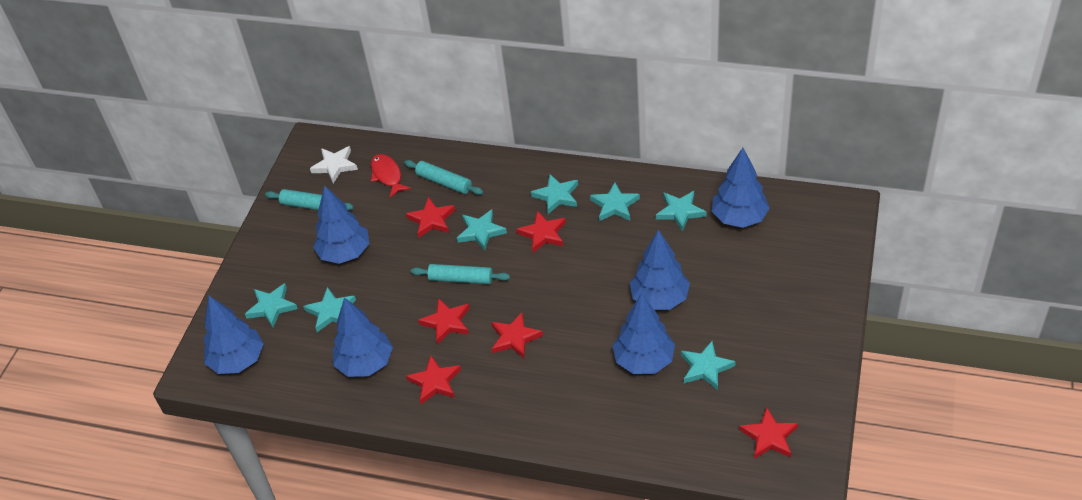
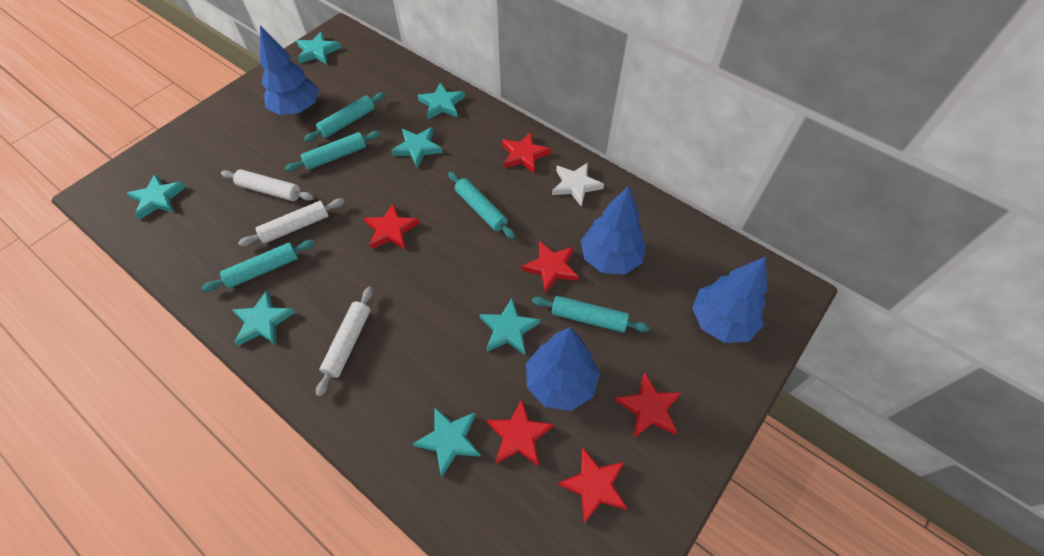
blue tree: [203,296,264,374] [313,185,369,264] [333,297,393,377] [612,293,675,374] [630,230,690,310] [712,148,770,228] = 6 -> [260,26,319,115] [526,327,600,411] [581,185,646,275] [692,256,767,343] = 4
red fish: [371,154,411,198] = 1 -> none = 0
turquoise rolling pin: [265,189,354,211] [404,160,483,195] [411,264,510,284] = 3 -> [201,240,315,292] [285,131,381,172] [304,92,385,142] [448,172,516,239] [532,296,650,333] = 5
white rolling pin: none = 0 -> [221,169,314,201] [238,198,345,246] [316,287,373,397] = 3

